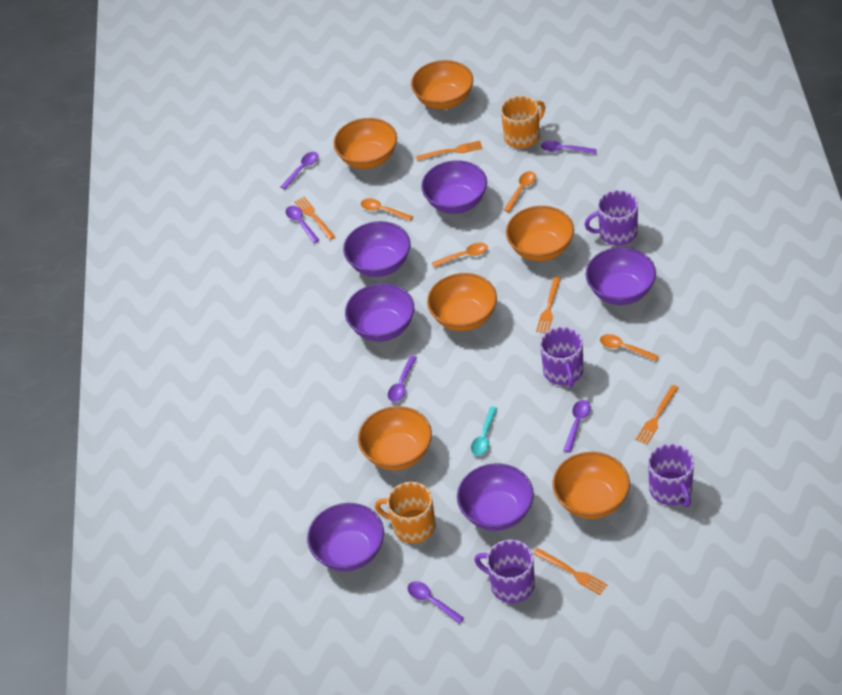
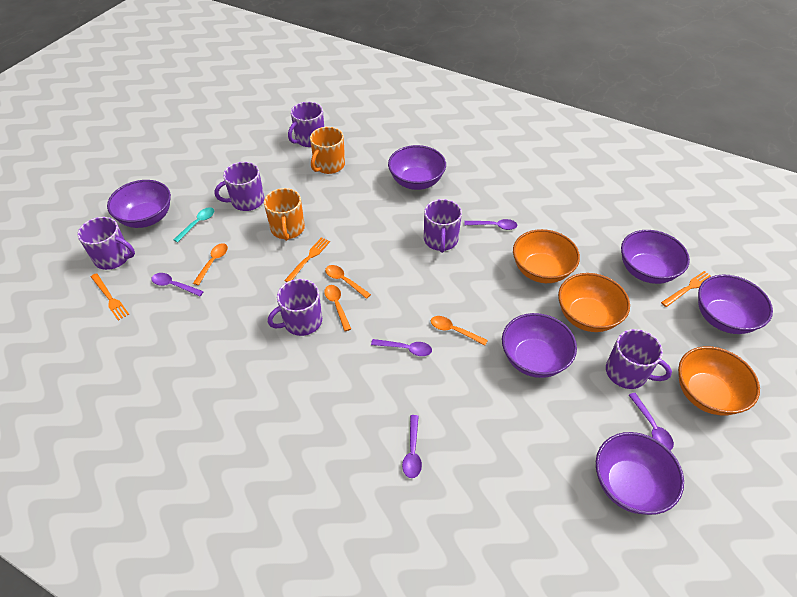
orange bowl: [333,118,397,169] [358,406,432,470] [411,60,473,109] [427,273,497,331] [506,206,574,261] [553,452,630,519] = 6 -> [513,229,580,283] [558,273,630,332] [678,346,760,415] = 3
orange fork: [294,197,336,240] [416,141,483,161] [533,548,608,595] [536,277,561,333] [635,385,679,445] = 5 -> [91,273,129,321] [284,237,330,282] [661,271,711,307] = 3
purple mug: [474,540,535,603] [540,327,583,388] [584,190,638,246] [648,443,694,507] = 4 -> [77,217,135,270] [215,162,264,211] [268,279,322,336] [288,102,324,147] [424,199,462,253] [606,329,672,389] = 6
purple spoon: [281,152,318,190] [286,206,319,243] [388,355,417,402] [407,581,464,624] [541,140,597,154] [563,400,591,453] = 6 -> [152,273,204,296] [371,339,432,356] [402,415,422,478] [464,219,517,230] [629,393,674,450] = 5

